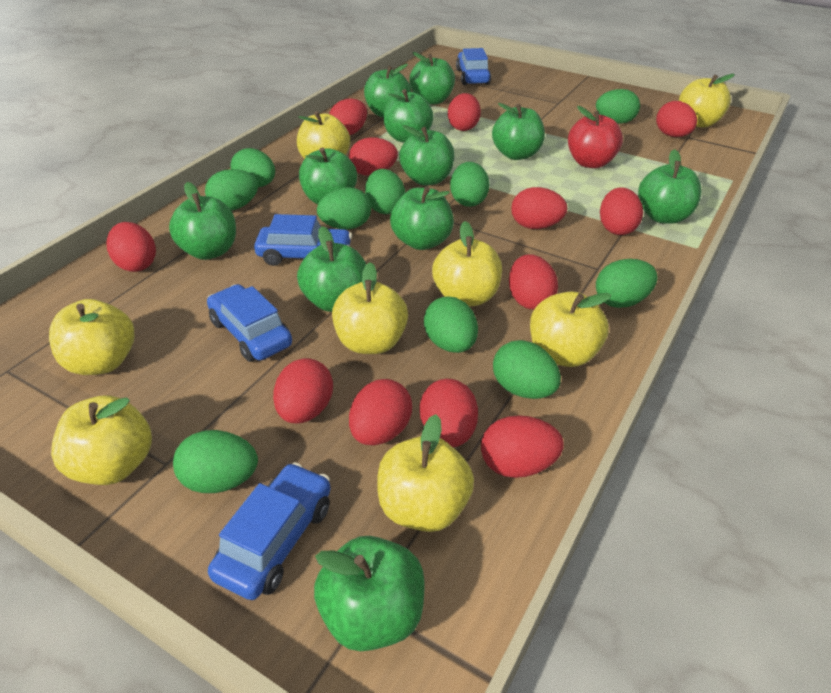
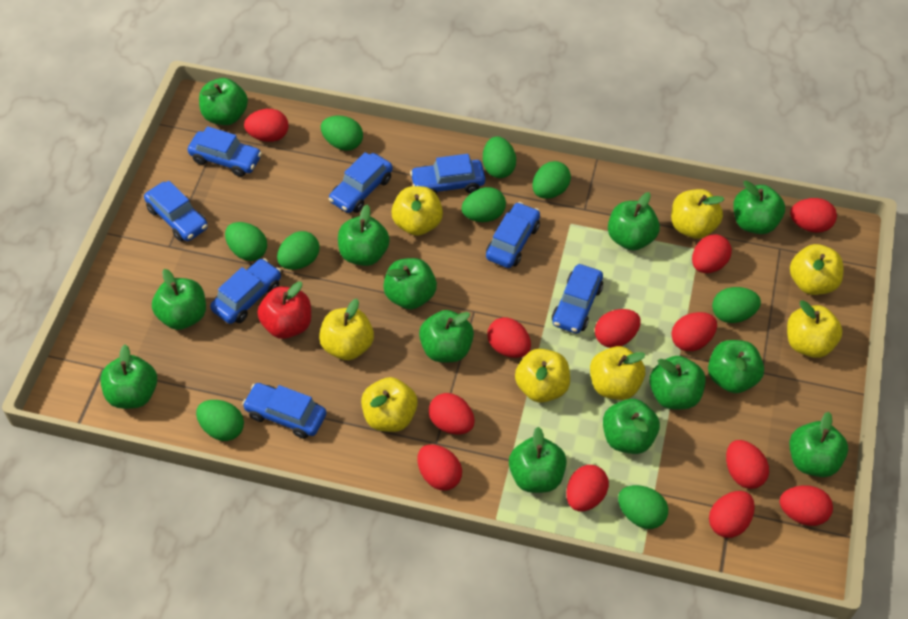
blue car: [207,284,292,362] [208,462,331,600] [254,214,352,266] [456,48,491,85] = 4 -> [144,181,208,242] [188,126,262,177] [210,258,281,324] [242,383,326,439] [328,152,393,213] [410,154,485,194] [486,202,540,268] [552,264,603,333] = 8
green apple: [169,182,236,260] [297,226,366,312] [299,147,357,204] [314,536,425,651] [364,64,411,117] [383,89,434,143] [390,186,454,250] [399,125,455,186] [409,52,455,105] [492,103,545,160] [638,149,702,224] = 11 -> [100,345,157,409] [152,269,206,330] [199,78,248,125] [338,205,390,266] [383,258,437,309] [419,310,474,362] [509,427,567,493] [603,399,660,454] [608,192,660,251] [650,356,706,409] [708,340,764,393] [733,181,785,234] [789,412,848,477] = 13
green egg: [173,430,258,493] [205,169,258,211] [231,148,275,188] [317,187,371,229] [365,169,405,214] [424,297,478,353] [450,162,489,207] [493,340,561,399] [596,89,640,124] [596,259,658,308] = 10 -> [196,400,244,441] [225,222,267,261] [277,231,319,270] [321,116,363,151] [462,187,506,222] [483,136,516,178] [532,161,571,199] [618,485,668,529] [712,287,761,323] = 9

